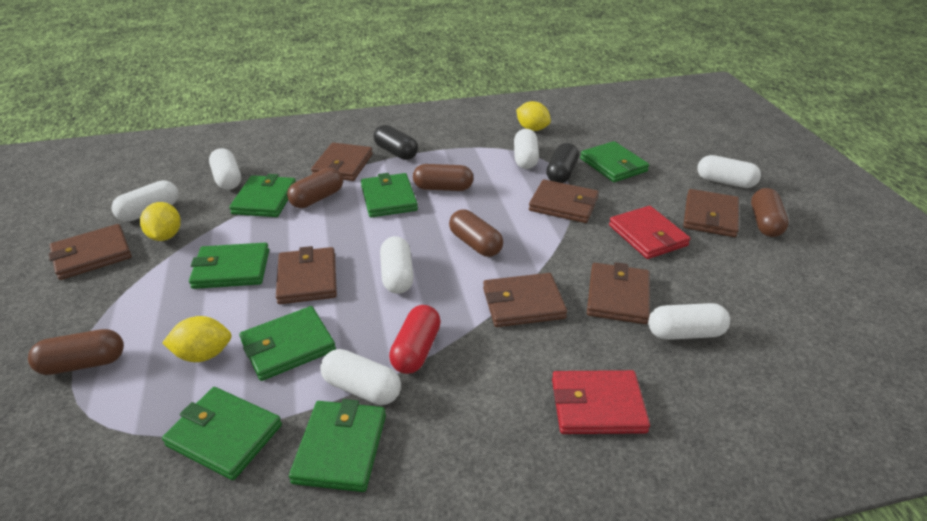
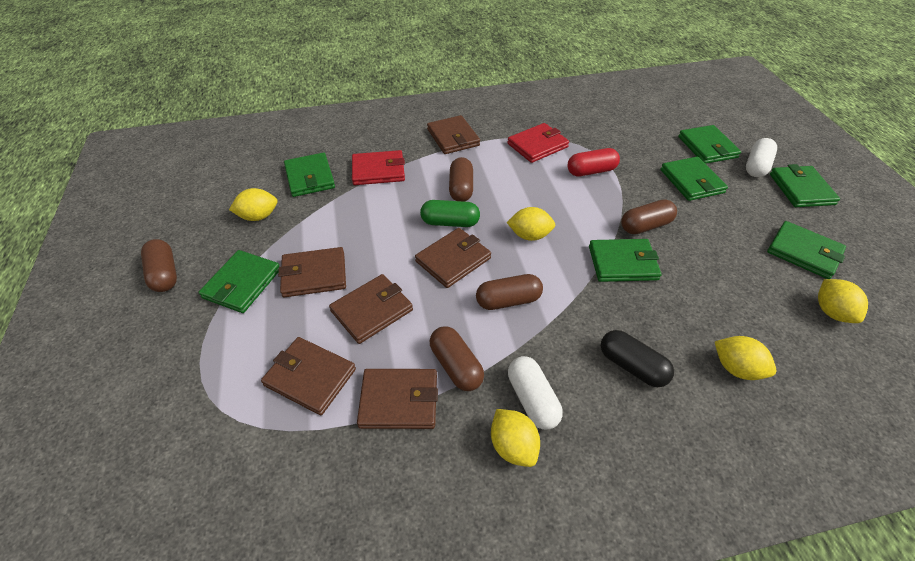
black capsule: [374,125,418,160] [546,143,579,183] = 2 -> [601,330,674,387] = 1
brown wallet: [48,224,132,280] [276,246,337,304] [311,143,373,181] [483,273,567,327] [529,179,599,223] [587,262,650,324] [683,189,739,237] = 7 -> [261,337,356,415] [278,247,346,297] [329,274,413,344] [357,369,438,429] [415,228,491,288] [427,115,480,154] = 6
green capsule: none = 0 -> [420,200,480,227] = 1
white capsule: [112,180,178,222] [209,148,241,190] [320,349,401,405] [380,236,414,294] [514,129,539,169] [648,303,730,340] [697,155,761,188] = 7 -> [508,356,563,430] [746,138,777,177] = 2
yellow lemon: [140,202,181,241] [162,316,231,362] [516,101,551,131] = 3 -> [229,188,277,221] [491,409,540,467] [507,207,555,241] [714,336,776,380] [818,279,868,323] = 5

